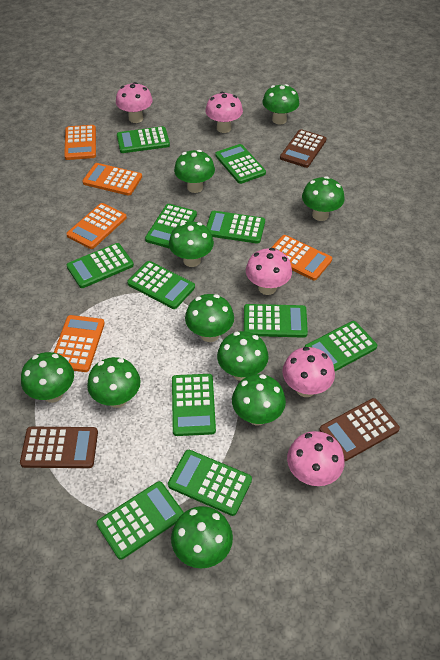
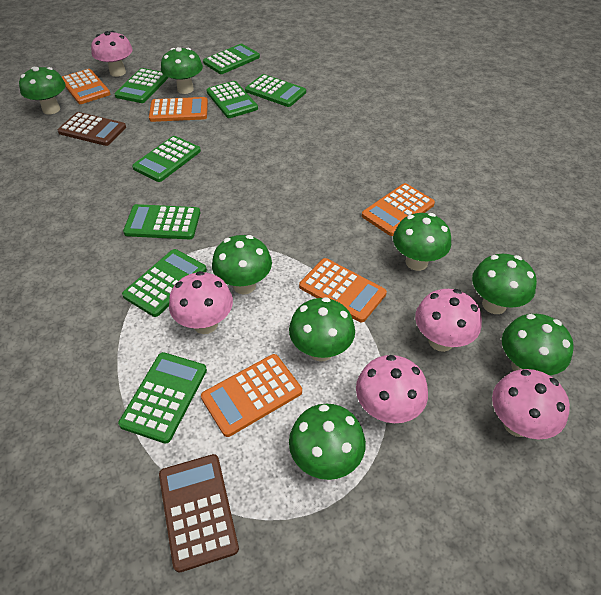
brown calculator: [20,427,98,468] [280,129,327,168] [319,398,400,461] = 3 -> [57,112,126,146] [159,454,239,572] = 2
green calculator: [67,243,134,288] [97,481,184,560] [117,126,170,153] [127,261,195,309] [145,204,197,249] [168,450,252,516] [172,374,216,436] [206,211,265,244] [215,144,266,184] [244,304,308,338] [304,321,377,371] = 11 -> [114,68,169,103] [118,352,207,444] [122,249,207,317] [123,204,200,239] [132,136,201,182] [203,44,260,74] [206,81,258,118] [245,74,306,107] = 8
green mushroom: [21,352,74,403] [87,357,141,408] [169,222,214,267] [171,506,233,568] [174,150,215,193] [185,294,234,342] [217,331,269,381] [232,374,286,425] [262,84,299,125] [302,176,344,221] = 10 -> [19,67,65,114] [161,47,203,94] [212,235,272,295] [289,297,355,361] [289,403,366,480] [393,213,451,271] [472,254,537,314] [502,314,574,375] = 8

